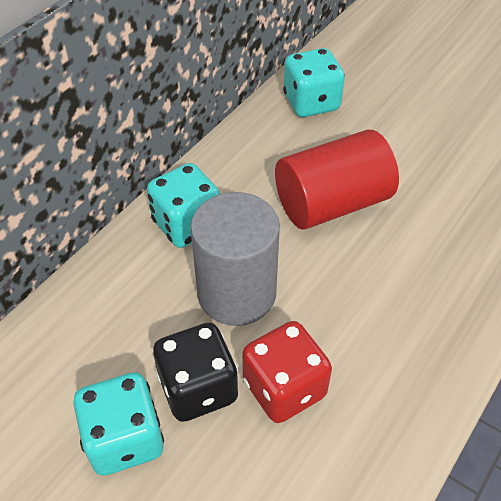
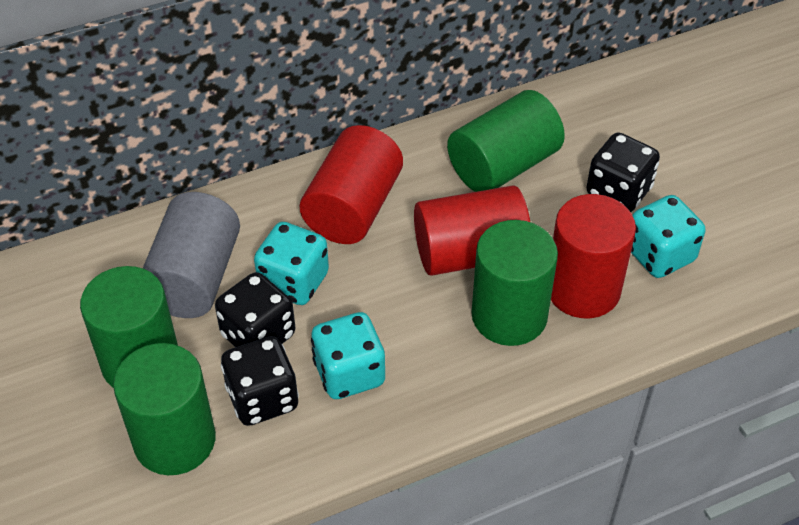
black dice: [153,323,238,422] = 1 -> [215,272,295,347] [221,336,299,426] [586,133,660,212] = 3
green cylinder: none = 0 -> [80,266,178,387] [113,343,216,475] [447,90,565,192] [472,220,558,346] = 4
red cylinder: [275,130,399,230] = 1 -> [300,125,403,244] [414,185,530,276] [551,194,636,318] = 3
red dice: [242,321,332,423] = 1 -> none = 0

